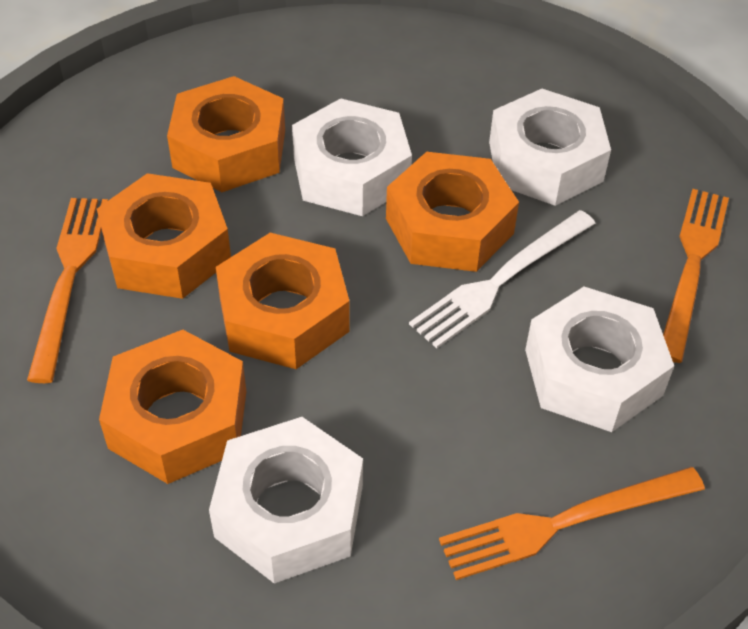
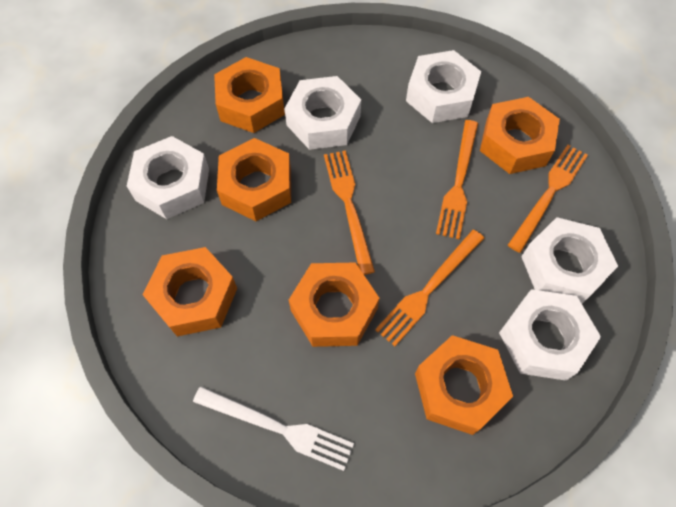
orange fork: [27,198,108,383] [439,467,705,580] [663,189,729,363] = 3 -> [324,150,375,275] [375,229,484,346] [436,120,478,239] [508,145,588,253] = 4
orange nut: [97,173,231,299] [99,330,246,484] [167,76,285,192] [216,233,350,369] [386,152,519,272] = 5 -> [143,247,237,337] [214,57,285,133] [217,138,291,221] [289,262,379,347] [415,335,513,435] [480,97,560,174] = 6
white nut: [209,417,363,584] [292,98,412,216] [489,89,611,206] [525,287,674,432] = 4 -> [127,136,209,219] [284,76,361,150] [406,50,481,123] [499,289,601,381] [521,217,618,304] = 5

